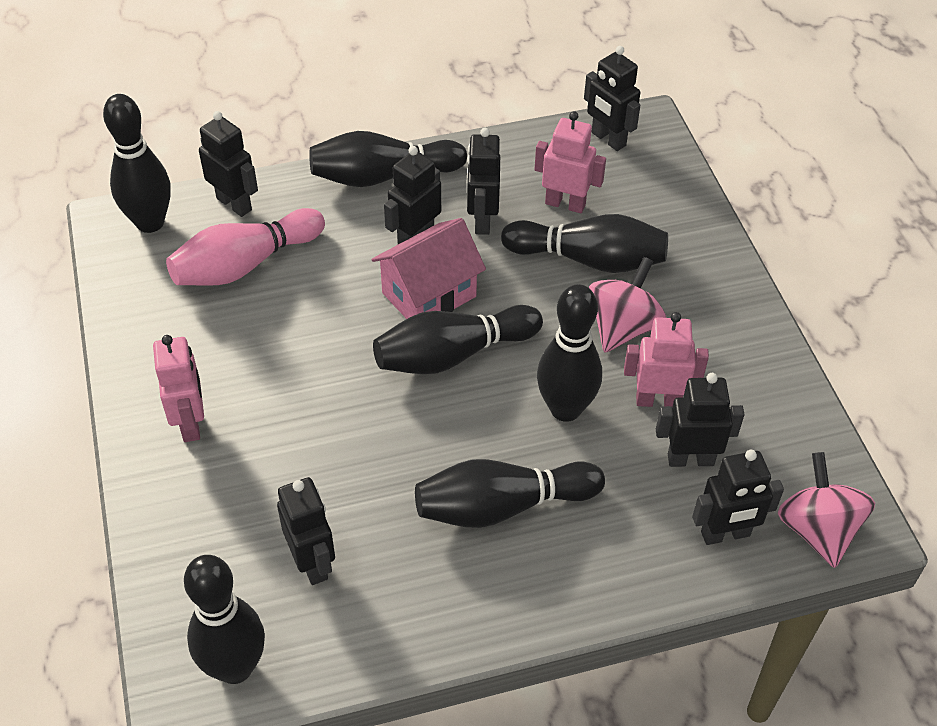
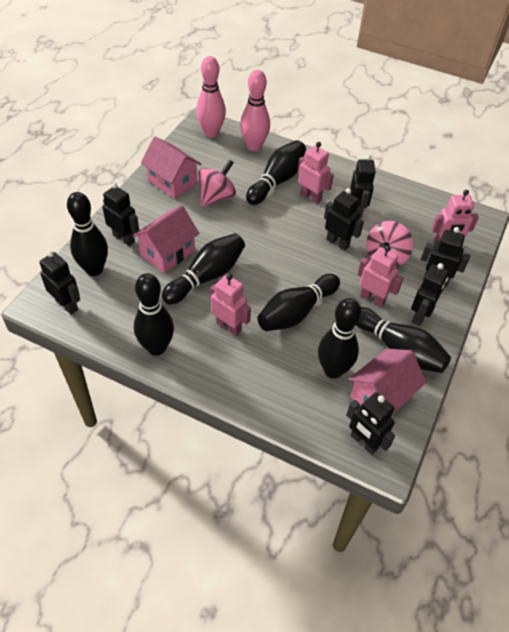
pink bowling pin: [166,208,325,286] = 1 -> [196,56,226,138] [240,70,270,151] = 2
pink house: [371,218,486,319] = 1 -> [132,205,200,273] [141,136,201,199] [349,349,426,413] = 3
pink robot: [153,335,204,442] [535,111,606,213] [624,312,709,407] = 3 -> [210,274,251,336] [298,142,334,204] [357,246,404,307] [432,190,479,243] = 4

